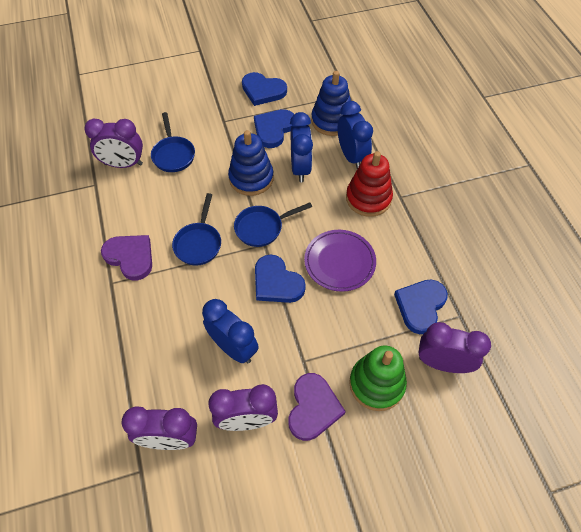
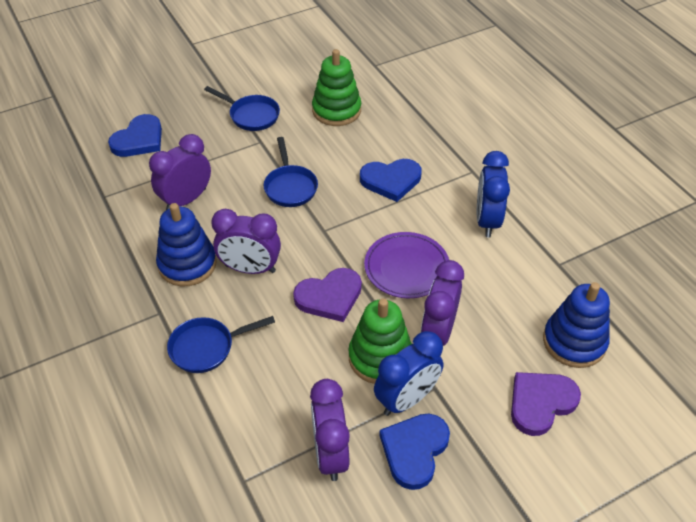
blue clock: [202,299,259,363] [290,112,313,182] [338,101,373,169] = 3 -> [374,331,444,416] [477,151,510,237] = 2
blue heart: [242,72,287,106] [254,109,294,148] [255,255,306,303] [394,280,448,334] = 4 -> [108,114,162,157] [360,159,422,202] [379,413,450,490] = 3
green stacking toy: [349,346,407,411] = 1 -> [312,49,361,126] [348,298,412,384] = 2
red stacking toy: [346,151,393,217] = 1 -> none = 0

